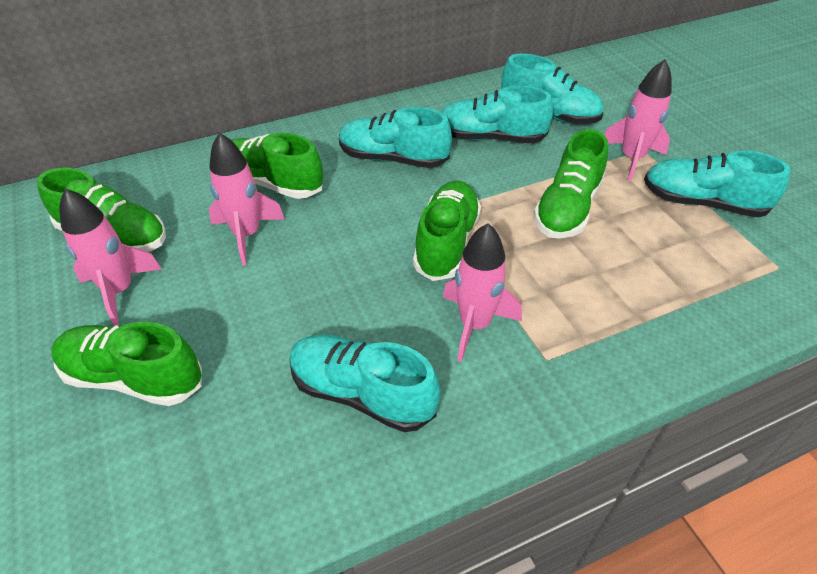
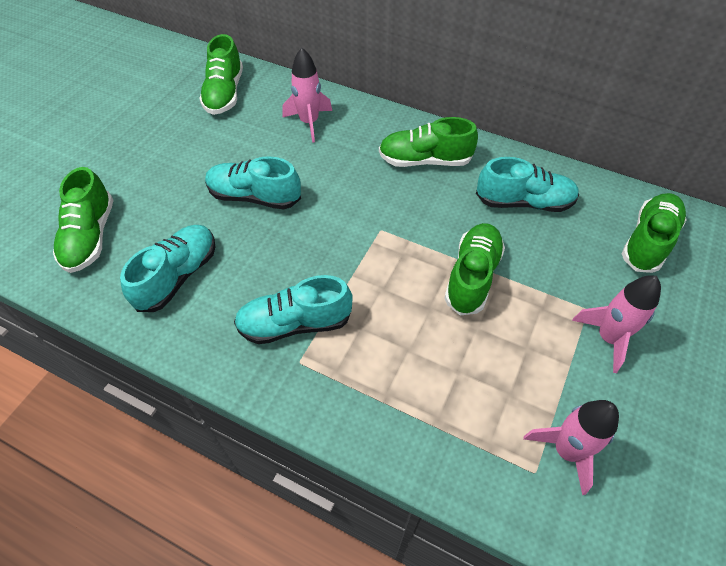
pink rocket: [59,188,162,326] [209,133,285,266] [443,223,522,362] [604,59,672,181] = 4 -> [282,48,332,143] [523,400,619,495] [572,275,661,373] = 3
turquoise shoe: [290,334,441,432] [339,107,452,168] [441,86,553,143] [501,53,603,124] [644,151,791,217] = 5 -> [120,225,215,312] [205,156,301,209] [234,275,353,344] [476,157,579,212] = 4

